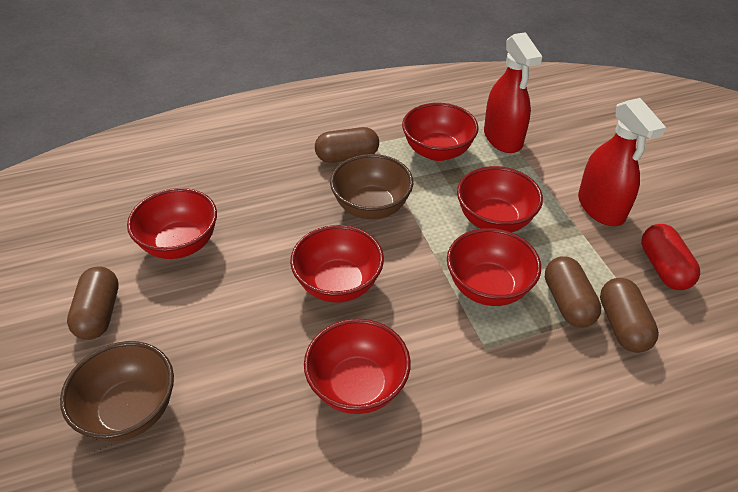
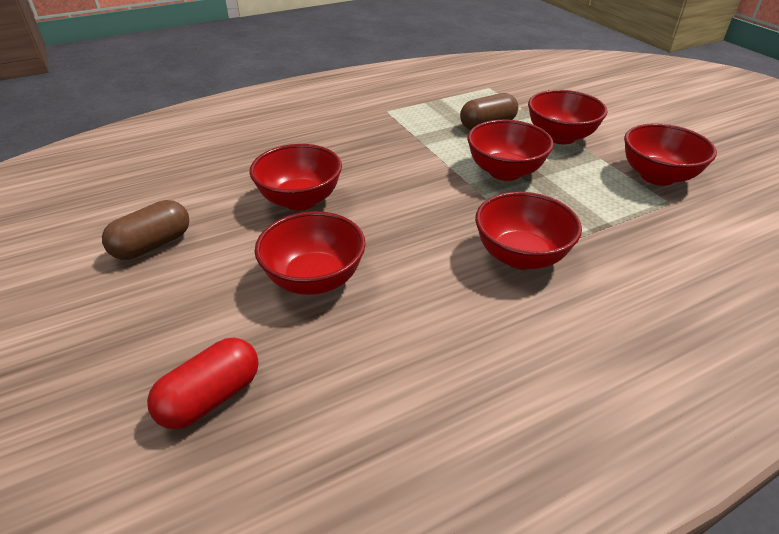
brown bowl: [60,341,174,441] [330,154,413,219] = 2 -> none = 0
brown capsule: [67,266,119,340] [315,127,379,163] [545,256,601,328] [600,278,659,353] = 4 -> [102,200,189,260] [460,93,518,130] = 2
red spray bottle: [484,32,542,153] [578,98,666,226] = 2 -> none = 0

